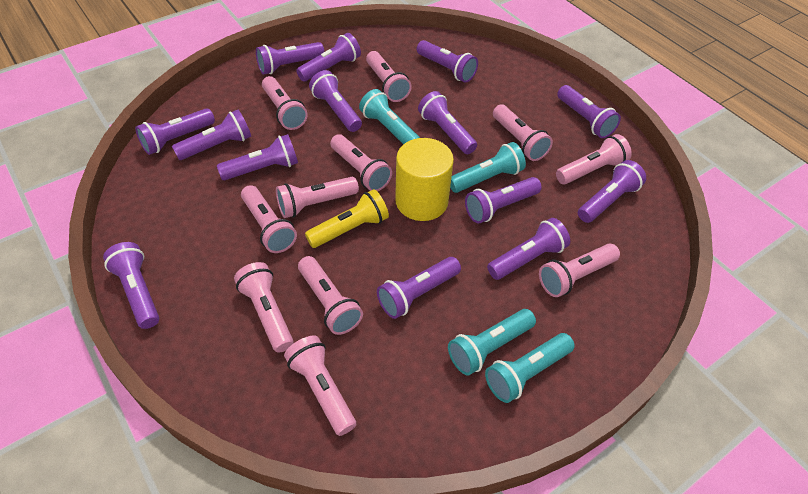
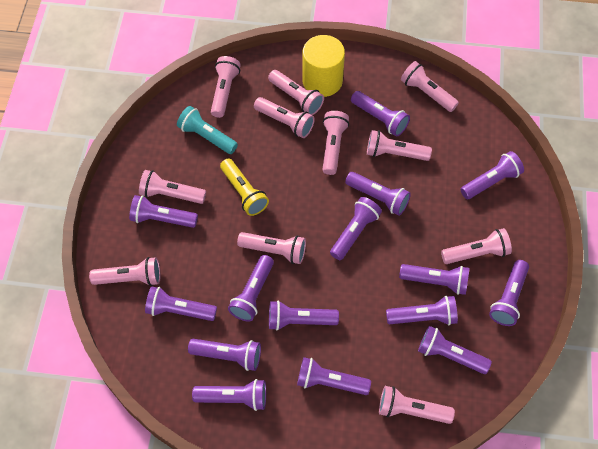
purple flashlight: [103,242,159,329] [135,108,215,155] [172,110,251,160] [217,134,298,180] [256,42,324,74] [296,33,361,81] [309,70,362,132] [377,257,461,319] [417,40,478,83] [418,91,477,154] [465,177,542,223] [487,218,570,280] [557,85,621,138] [578,160,646,223] = 14 -> [129,195,198,228] [145,286,217,321] [188,339,261,371] [192,379,266,411] [228,255,274,322] [269,300,339,330] [297,357,371,395] [330,197,382,260] [345,172,411,216] [351,91,410,137] [386,296,458,325] [399,264,469,295] [418,326,492,374] [460,151,524,199] [489,260,529,326] = 15
turquoise flashlight: [359,89,420,144] [448,309,536,375] [450,142,526,193] [485,333,575,403] = 4 -> [177,106,238,154] = 1

